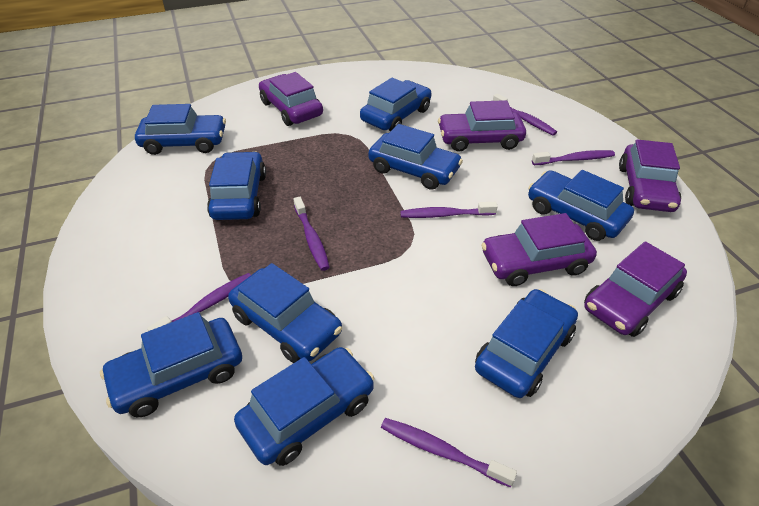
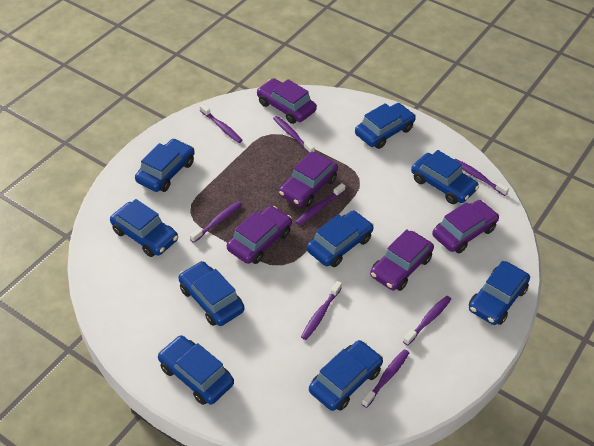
purple toothbrush: [147,273,251,331] [294,197,330,271] [381,418,517,488] [400,202,498,218] [493,93,557,135] [532,150,615,165] = 6 -> [190,201,242,243] [200,104,243,143] [273,116,315,153] [296,183,345,225] [301,281,342,340] [361,349,409,408] [403,296,451,346] [455,159,509,196] = 8

